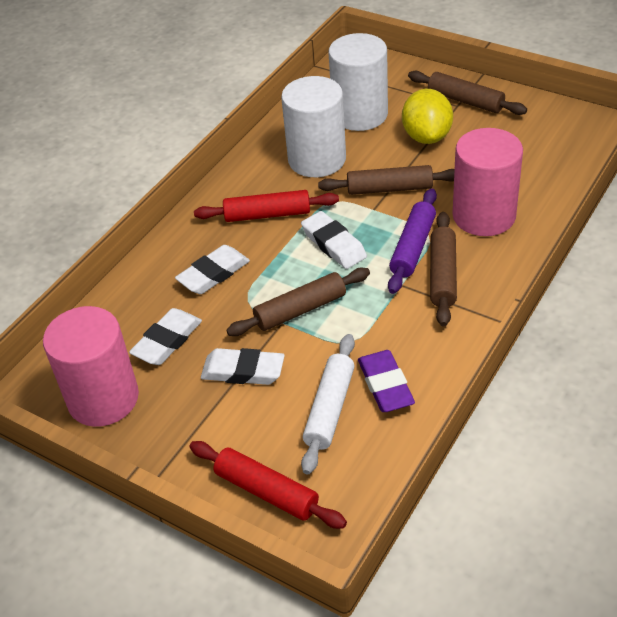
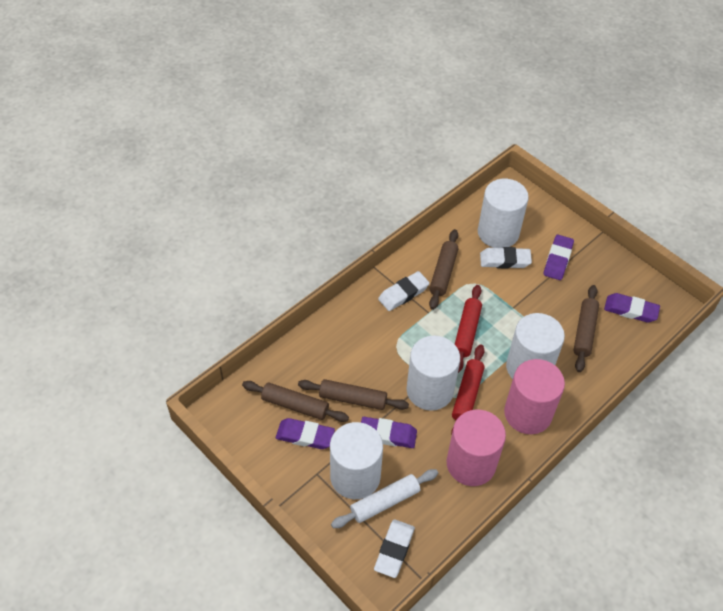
purple eraser: [358,350,415,412] = 1 -> [276,418,335,449] [361,417,417,448] [544,235,574,280] [604,293,660,323] = 4
purple rolling pin: [388,188,437,294] = 1 -> none = 0
white cylinder: [281,76,346,177] [328,33,388,131] = 2 -> [330,422,383,499] [406,336,460,411] [478,179,529,248] [506,313,565,379] = 4
white eraser: [129,308,202,365] [175,245,250,294] [201,348,285,385] [301,211,367,269] = 4 -> [374,519,415,578] [378,271,430,311] [480,247,532,269] = 3
yellow lemon: [402,89,453,144] = 1 -> none = 0

